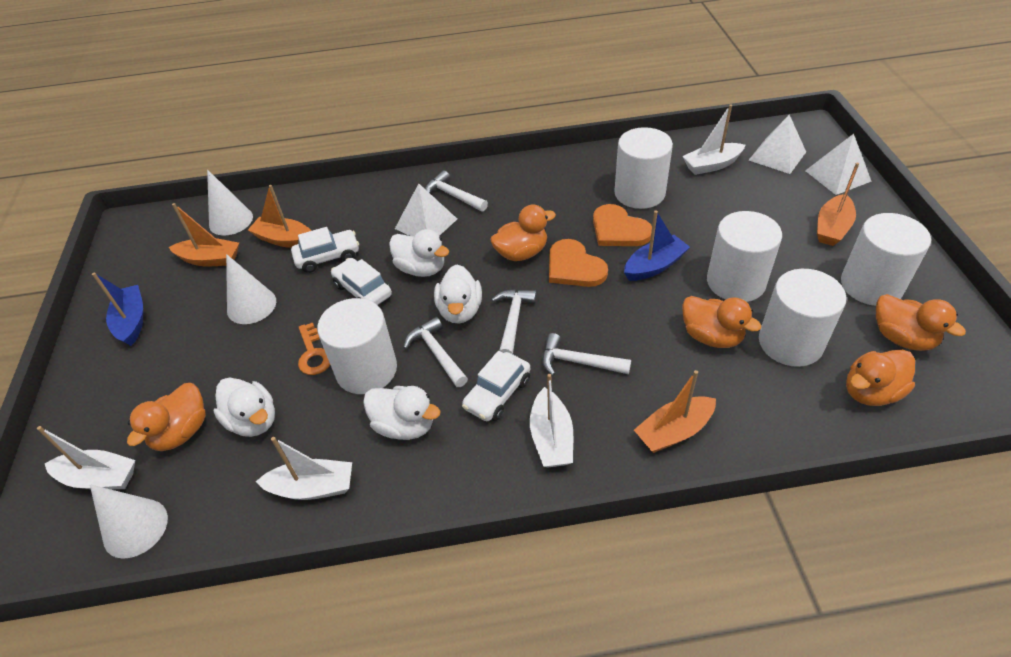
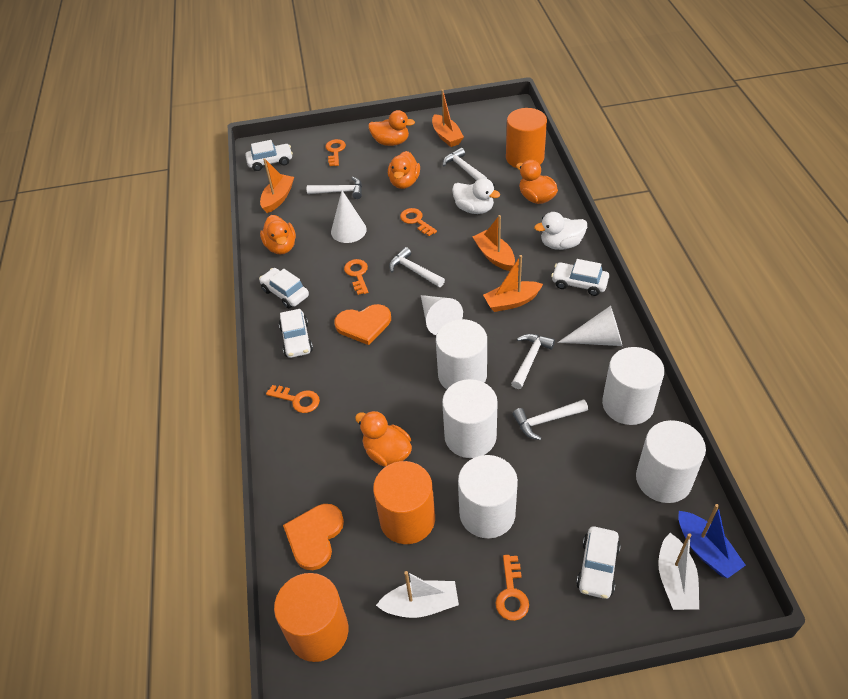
blue boat: [92,272,143,346] [624,211,690,281] = 2 -> [678,504,746,578] = 1
orange cylinder: none = 0 -> [274,573,348,662] [373,461,435,544] [506,108,547,168] = 3
orange key: [298,323,330,375] = 1 -> [266,385,320,413] [325,139,346,166] [344,259,368,295] [400,208,437,236] [495,555,529,621] = 5
white boat: [37,426,135,489] [256,437,352,500] [530,373,573,467] [682,104,745,175] = 4 -> [376,571,459,618] [658,533,699,610] = 2
white car: [291,227,359,273] [331,258,392,305] [462,351,530,421] = 3 -> [245,140,293,171] [259,268,309,308] [279,309,313,358] [551,259,609,296] [576,526,621,599] = 5
white duck: [214,377,275,437] [363,386,441,440] [389,229,449,277] [434,264,482,324] = 4 -> [452,178,500,214] [534,212,587,250] = 2
white hammer: [403,317,468,387] [425,170,488,212] [491,289,537,354] [542,333,631,376] = 4 -> [307,177,362,199] [389,247,445,287] [443,148,487,181] [511,334,555,389] [513,399,588,440] = 5
white pyramid: [395,184,457,237] [749,115,806,174] [805,134,872,195] = 3 -> none = 0

